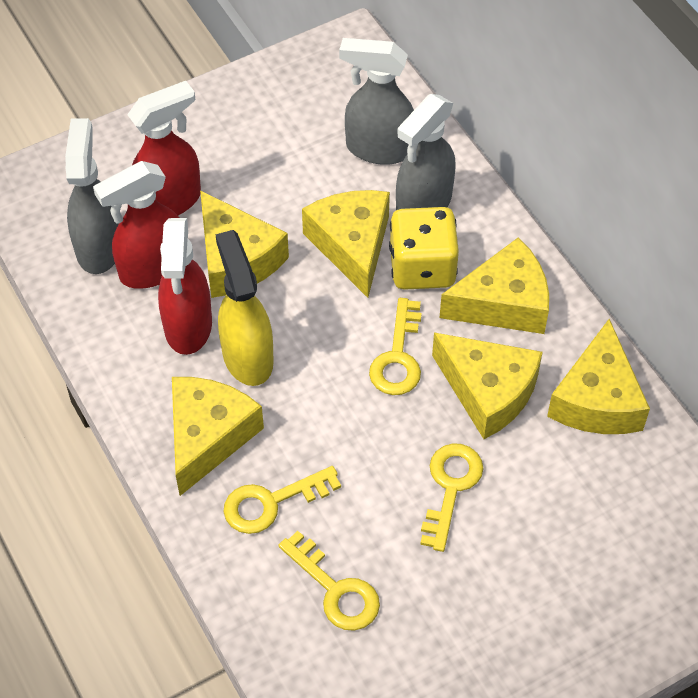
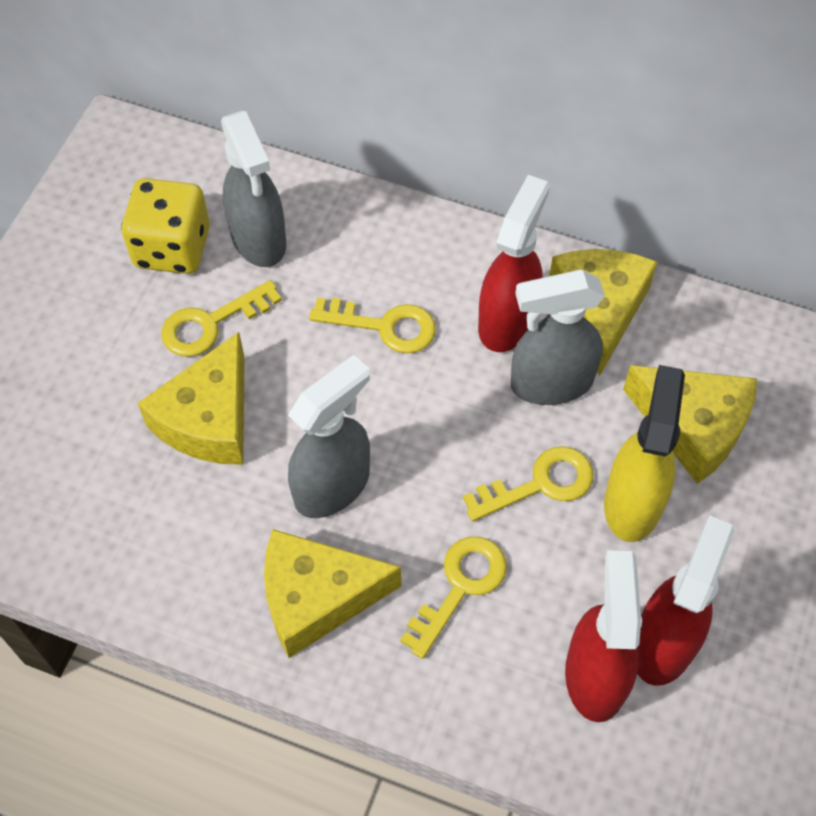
yellow cheese: [172,377,264,496] [200,190,289,298] [302,190,390,298] [432,332,543,439] [440,237,549,334] [547,319,650,434] = 6 -> [138,332,245,465] [264,529,401,658] [549,249,657,376] [623,365,757,484] = 4

